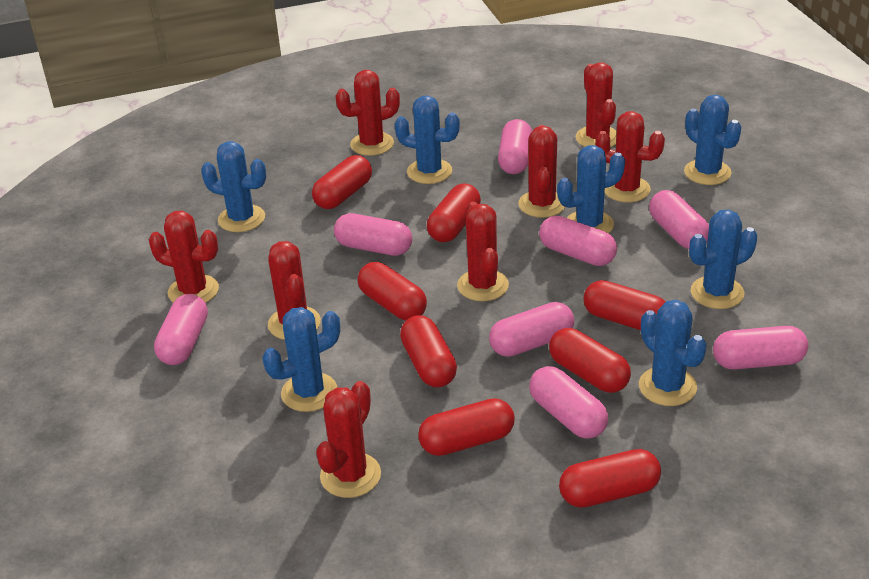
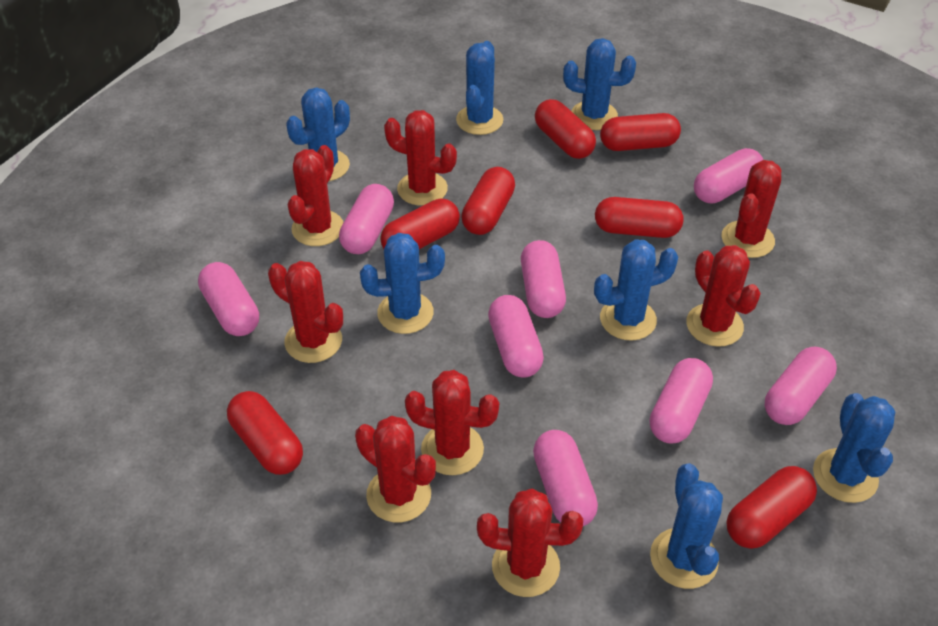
red capsule: [312,155,372,209] [358,262,427,321] [400,315,457,387] [418,398,515,456] [427,183,481,242] [549,328,631,393] [559,449,661,508] [584,280,665,330] = 8 -> [227,391,303,475] [380,199,460,249] [461,167,515,235] [535,99,596,159] [595,197,683,238] [600,113,681,151] [727,466,817,549] = 7

